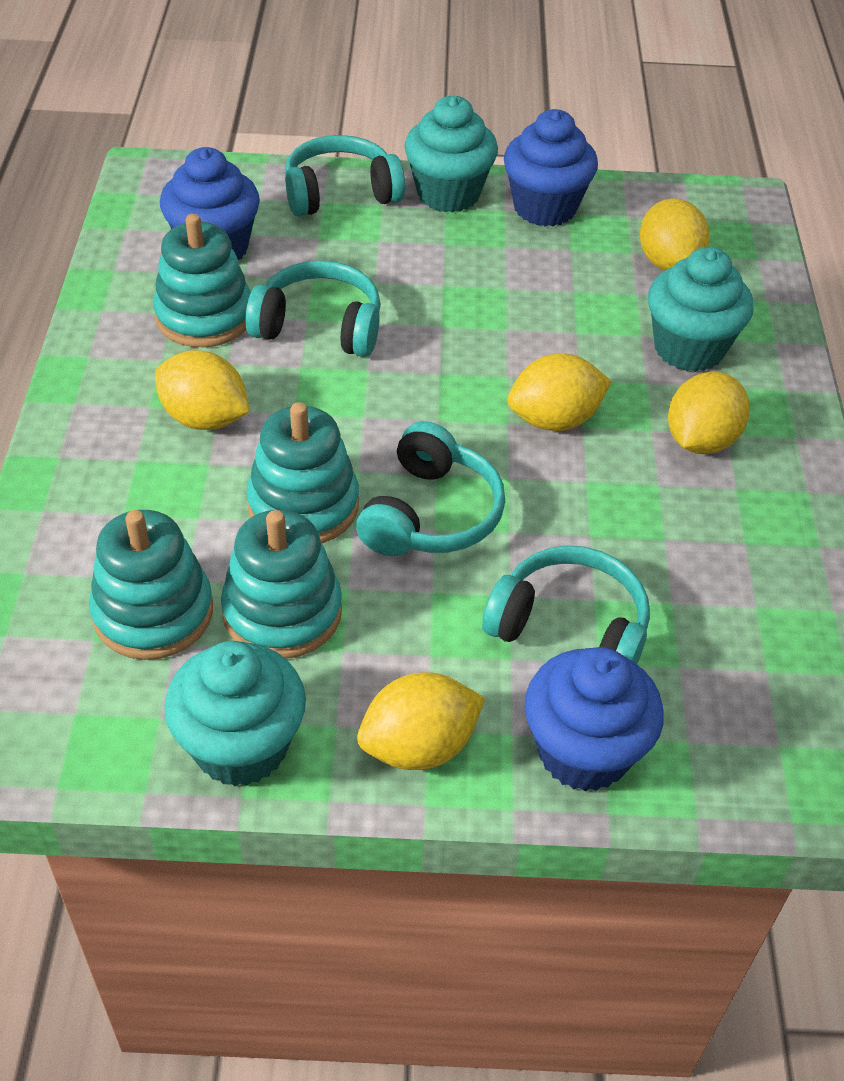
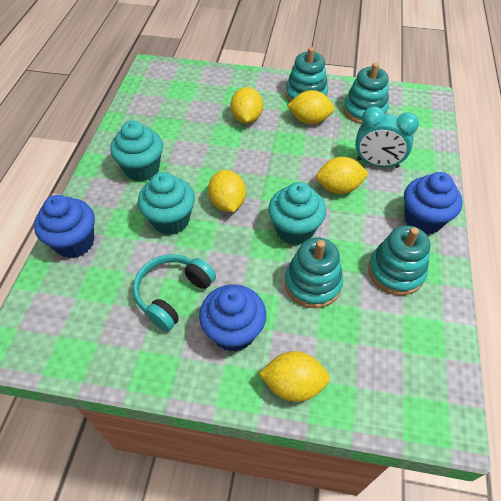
turquoise clock: none = 0 -> [355,106,419,168] = 1
turquoise headphones: [245,260,381,357] [285,135,405,217] [356,421,505,556] [482,546,650,664] = 4 -> [133,254,216,331] = 1

